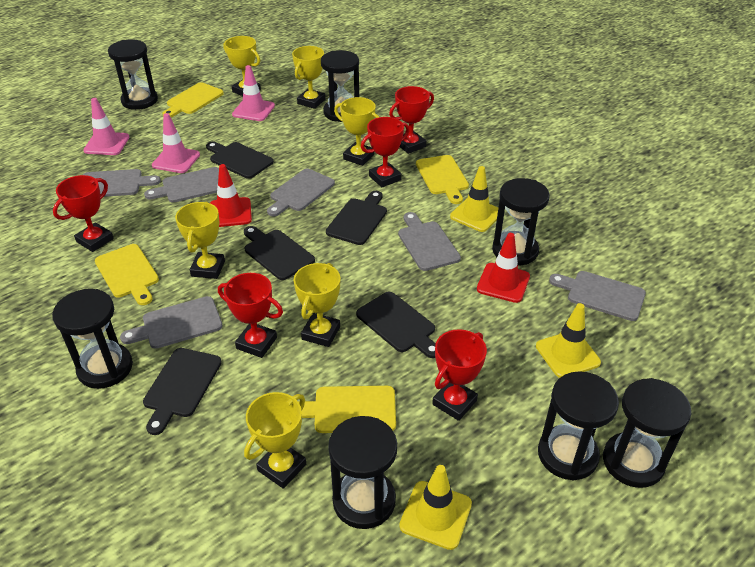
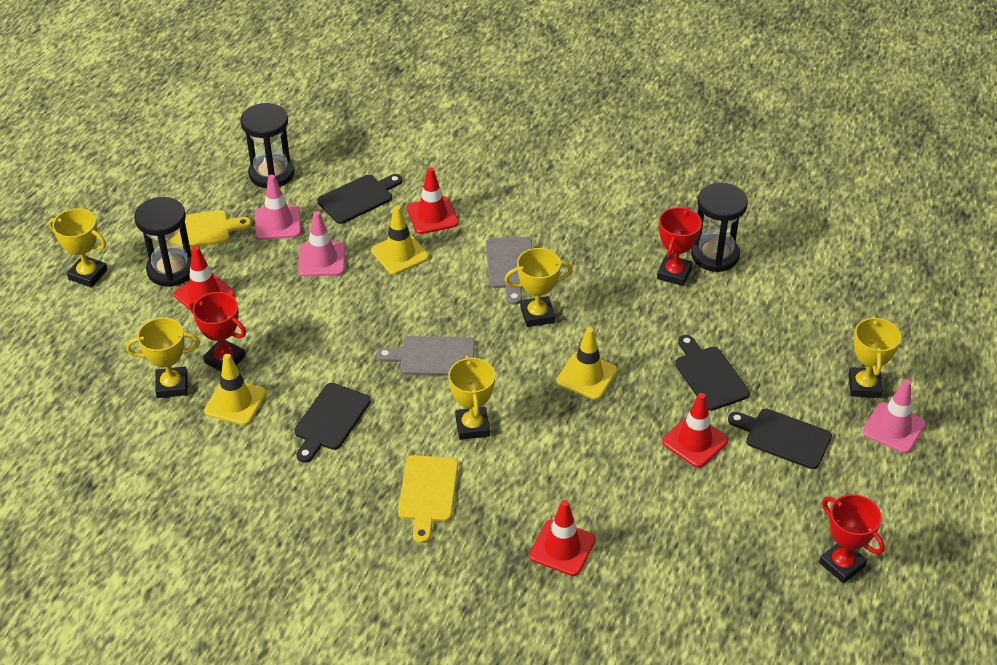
black cutting board: [143,348,222,435] [206,142,274,179] [244,226,315,280] [326,191,387,245] [356,292,436,358] = 5 -> [294,383,371,463] [317,174,402,224] [675,335,750,411] [728,409,832,469] = 4
black hourglass: [52,289,133,389] [108,39,158,110] [321,50,359,122] [328,416,397,529] [492,178,550,265] [538,371,619,481] [603,378,692,488] = 7 -> [134,197,191,287] [240,103,295,188] [691,183,748,272] = 3
grey cutting board: [83,169,161,197] [120,296,222,349] [144,167,219,203] [267,168,335,216] [398,212,461,271] [549,271,646,321] = 6 -> [377,336,475,376] [486,237,533,305] = 2
red traffic cone: [210,164,252,227] [477,233,530,303] = 2 -> [174,246,235,311] [407,167,459,234] [529,500,596,576] [662,393,728,468] = 4
red trophy: [53,175,114,252] [218,273,283,358] [361,117,410,187] [389,86,434,154] [432,329,487,421] = 5 -> [189,292,246,372] [657,207,702,286] [819,494,885,584] = 3
yellow cutting board: [95,244,159,305] [162,82,224,117] [298,386,396,433] [416,155,469,204] = 4 -> [169,210,251,248] [398,455,458,543] = 2
yellow trophy: [175,202,225,279] [223,36,261,96] [244,392,306,489] [292,46,325,109] [294,263,340,347] [334,97,379,166] = 6 -> [48,208,107,288] [126,318,200,398] [448,356,495,440] [504,248,572,327] [849,316,901,398] = 5

